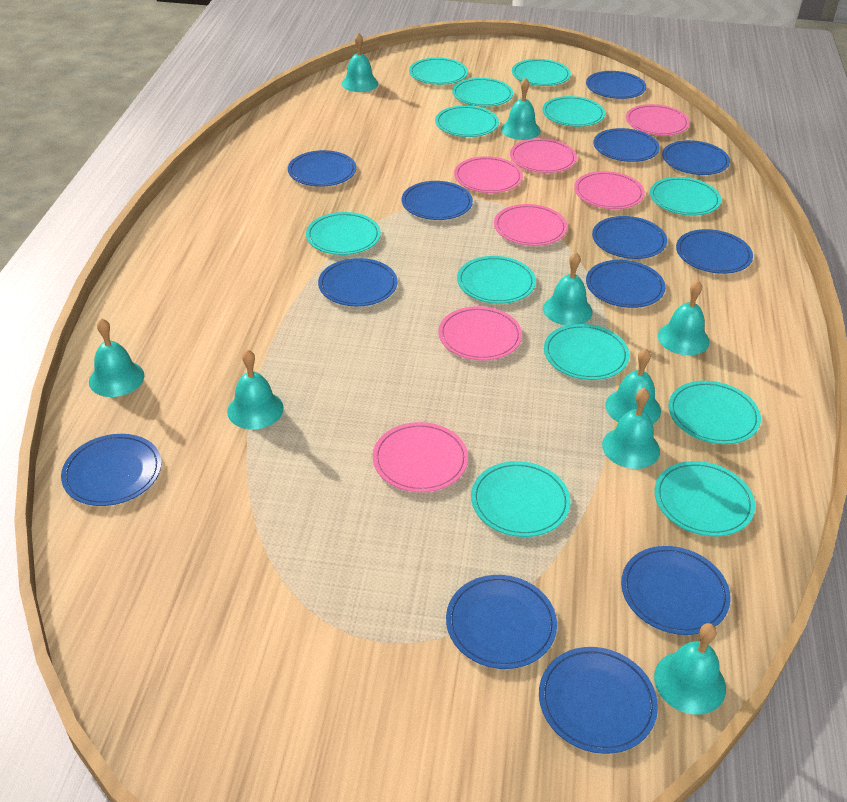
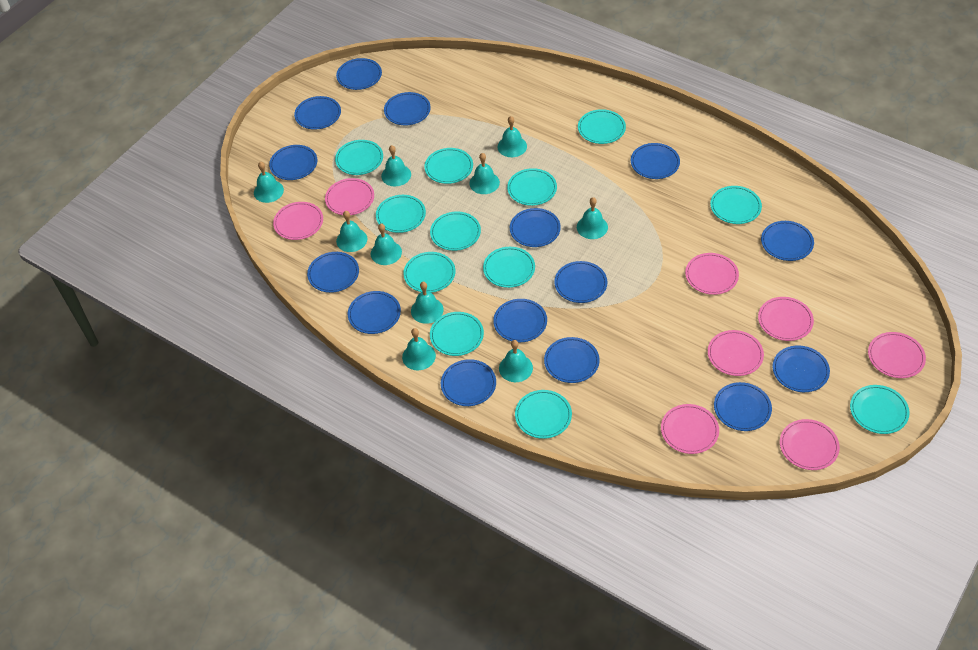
blue plate: [61,434,162,506] [288,150,356,187] [318,258,398,306] [401,181,473,220] [446,575,557,669] [539,647,658,754] [586,71,646,99] [586,260,665,308] [592,216,667,259] [593,128,660,162] [621,546,731,635] [662,140,730,175] [676,229,753,274] = 13 -> [269,145,317,180] [294,96,341,130] [307,252,359,293] [336,58,382,90] [348,291,401,334] [384,92,431,125] [441,359,496,406] [493,299,547,342] [510,208,561,247] [544,337,600,383] [554,261,607,303] [631,143,680,179] [714,382,772,431] [761,221,814,261] [773,345,830,392] = 15
pink plate: [373,422,468,492] [438,306,522,360] [454,156,523,193] [494,204,567,246] [510,138,577,173] [574,171,645,209] [626,104,690,136] = 7 -> [273,202,323,240] [325,178,374,215] [661,404,719,454] [685,253,739,295] [708,330,764,376] [758,297,814,341] [780,419,840,470] [868,332,926,378] = 8
turquoise bell: [89,318,144,397] [227,349,284,429] [341,33,378,92] [501,78,540,140] [543,252,593,325] [602,388,660,469] [605,348,661,424] [654,623,726,715] [658,280,709,355] = 9 -> [254,162,284,203] [336,211,367,252] [370,224,402,265] [381,145,411,187] [402,328,436,370] [411,282,444,324] [470,153,500,194] [498,116,527,157] [499,340,533,382] [577,197,608,239] = 10

